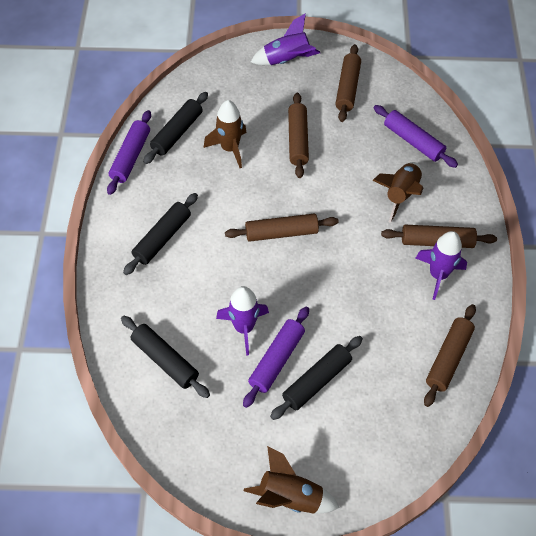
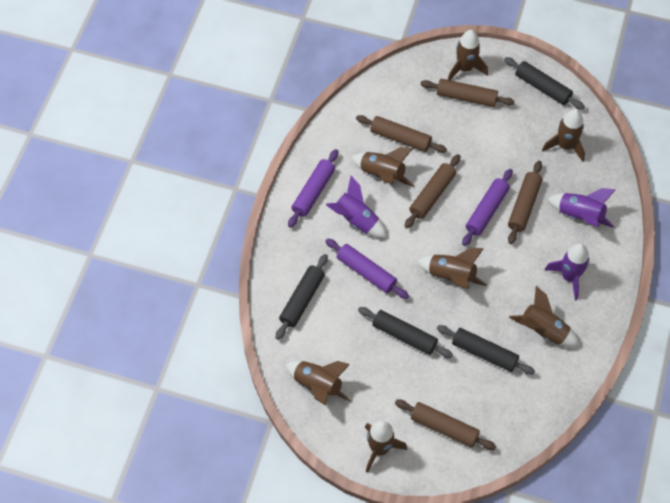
brown rocket: [204,100,247,168] [244,446,340,514] [372,162,423,223] = 3 -> [285,361,352,405] [351,147,414,187] [365,421,407,473] [417,248,487,289] [448,30,488,80] [509,286,580,347] [542,109,585,162] = 7

